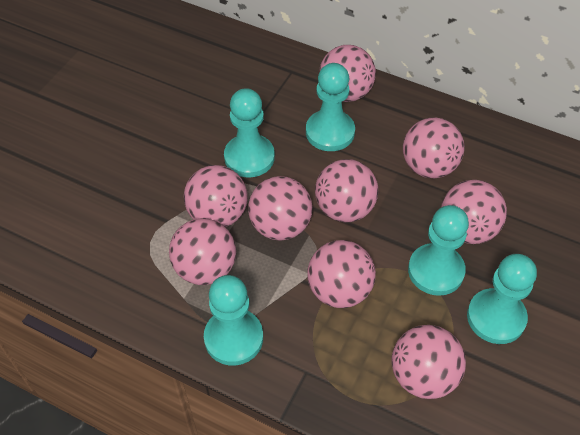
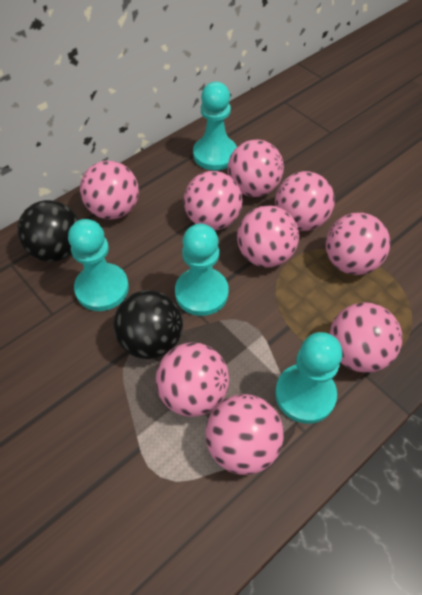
black ball: none = 0 -> [17,200,79,262] [113,290,183,359] = 2
turquoise pawn: [204,275,263,366] [224,88,275,177] [306,63,355,151] [408,205,469,296] [467,254,537,344] = 5 -> [68,219,129,311] [175,224,229,316] [193,82,237,171] [275,332,342,424] = 4

